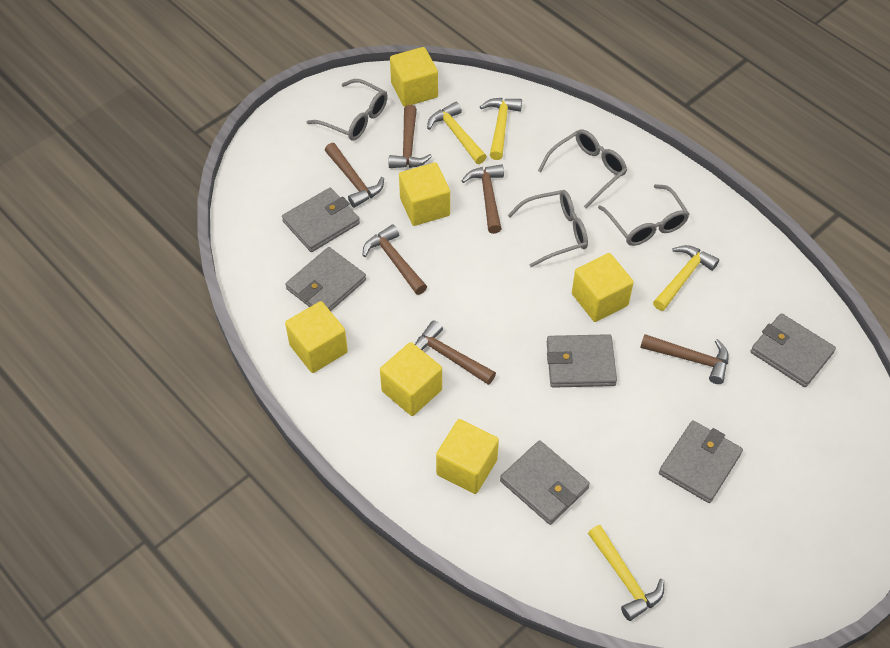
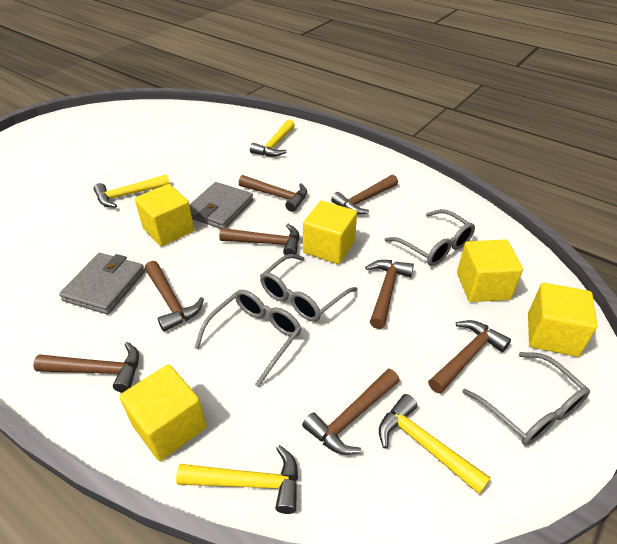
brown hammer: [325,143,384,208] [362,224,427,295] [389,105,432,168] [415,320,496,385] [462,164,504,234] [640,334,729,384] = 6 -> [33,342,139,393] [145,261,204,332] [219,224,299,255] [239,175,307,212] [302,369,400,455] [331,175,398,214] [365,260,414,329] [428,320,511,394] = 8
grey wallet: [282,188,360,252] [285,247,366,311] [500,440,590,525] [547,334,617,388] [659,420,743,503] [751,313,836,387] = 6 -> [59,253,145,315] [190,182,253,229] = 2
yellow cube: [285,301,348,373] [380,342,442,416] [390,47,438,107] [399,162,450,226] [436,419,499,494] [572,253,634,322] = 6 -> [120,364,206,461] [135,184,194,246] [303,201,357,264] [457,239,523,302] [528,283,597,357] = 5

